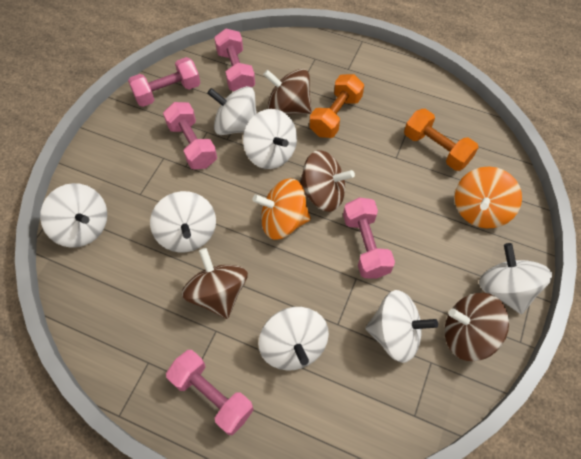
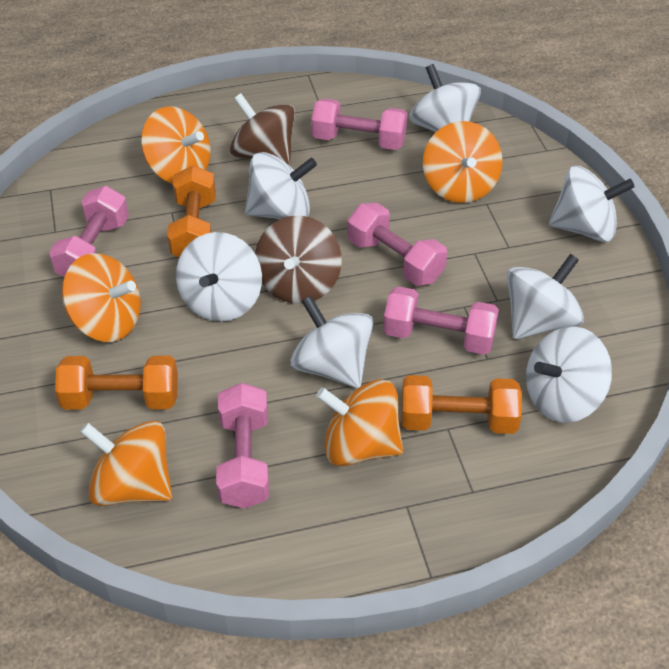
brown spinning top: [181,248,248,319] [263,69,312,115] [299,150,355,212] [445,293,509,361] = 4 -> [230,93,295,166] [255,216,342,304] = 2
orange dumbbell: [309,74,364,138] [404,109,479,171] = 2 -> [55,356,178,410] [167,165,216,257] [401,375,522,434] = 3
orange spinning top: [252,178,311,240] [455,167,522,228] = 2 -> [62,253,141,342] [80,421,172,506] [141,107,211,184] [316,379,403,466] [423,121,503,203] = 5

